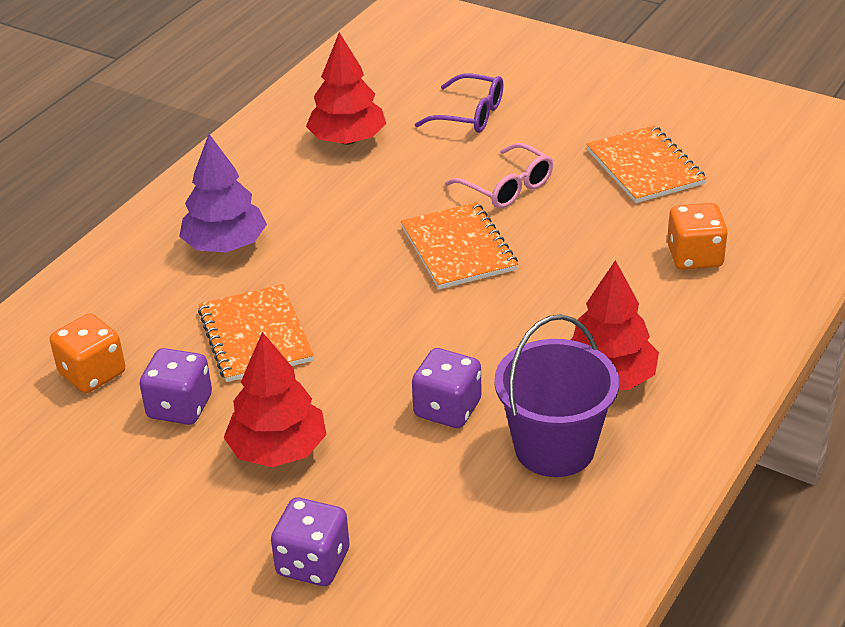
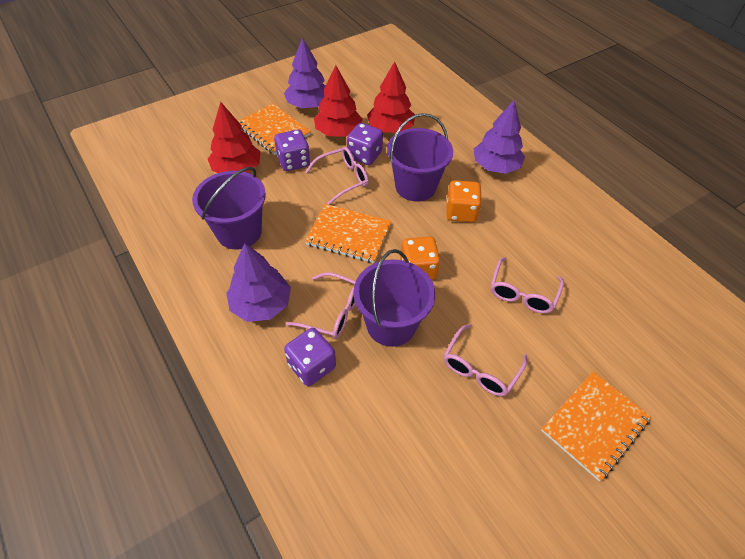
pink glasses: [445,143,553,209] = 1 -> [286,272,356,339] [305,147,369,205] [444,324,527,396] [491,257,564,314] = 4
purple bucket: [494,315,619,477] = 1 -> [192,167,266,249] [353,249,435,347] [387,113,453,202] = 3
purple glasses: [415,73,504,133] = 1 -> none = 0
purple tree: [179,134,267,253] = 1 -> [227,243,291,322] [284,38,325,108] [474,100,525,174] = 3

